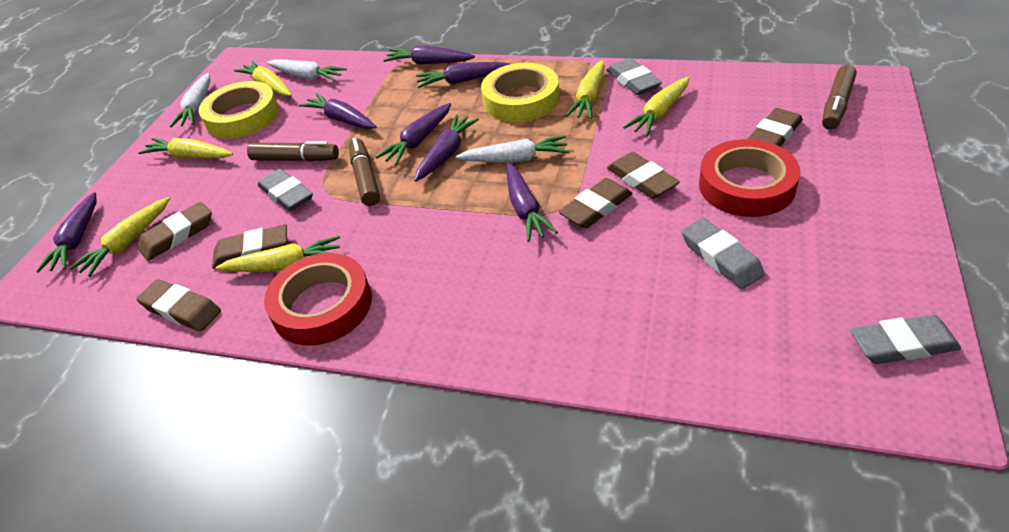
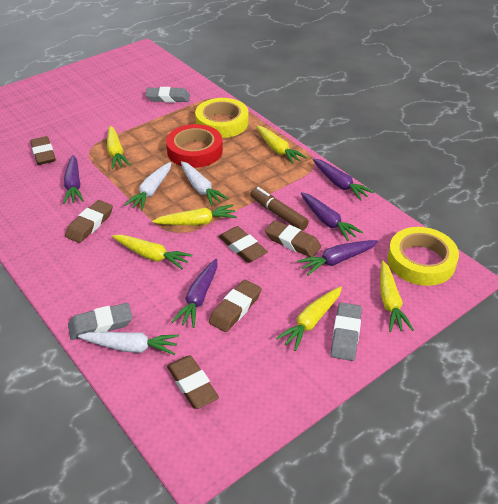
brown marker: [247,141,339,162] [349,138,380,206] [822,65,857,130] = 3 -> [250,187,309,231] = 1
grey eraser: [258,169,313,211] [607,58,662,95] [682,218,765,289] [850,314,961,364] = 4 -> [68,303,132,340] [145,87,190,103] [331,302,362,361] = 3
purple carrot: [36,192,97,273] [299,93,377,129] [376,103,451,165] [383,46,475,65] [414,114,479,182] [416,62,510,88] [507,163,558,242] = 7 -> [63,155,84,204] [171,259,217,328] [297,240,378,275] [301,192,363,241] [313,158,374,201] = 5
red tape: [264,253,372,346] [699,139,800,217] = 2 -> [166,124,223,168] = 1

